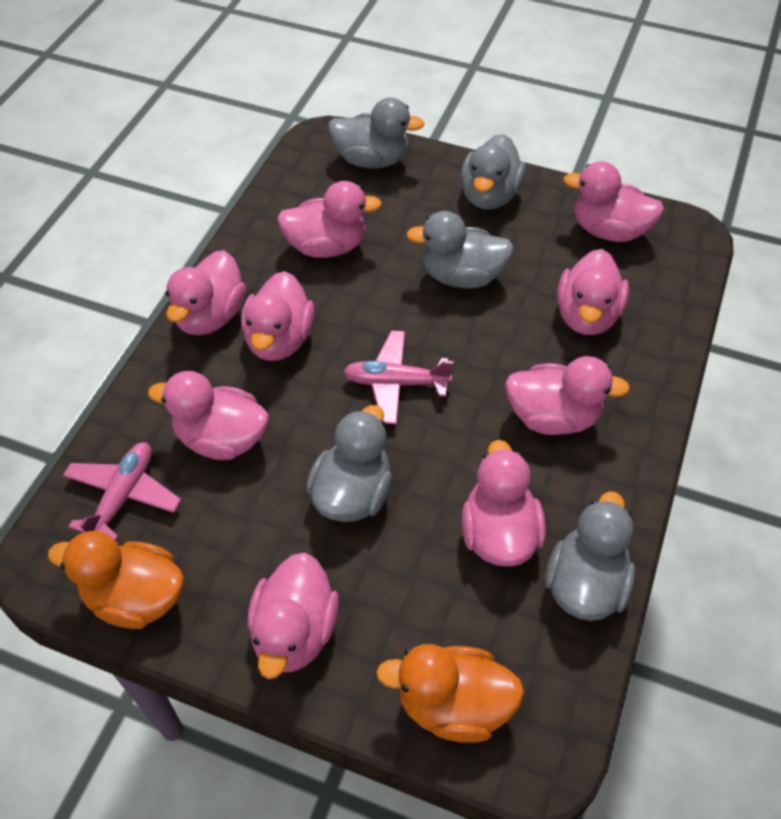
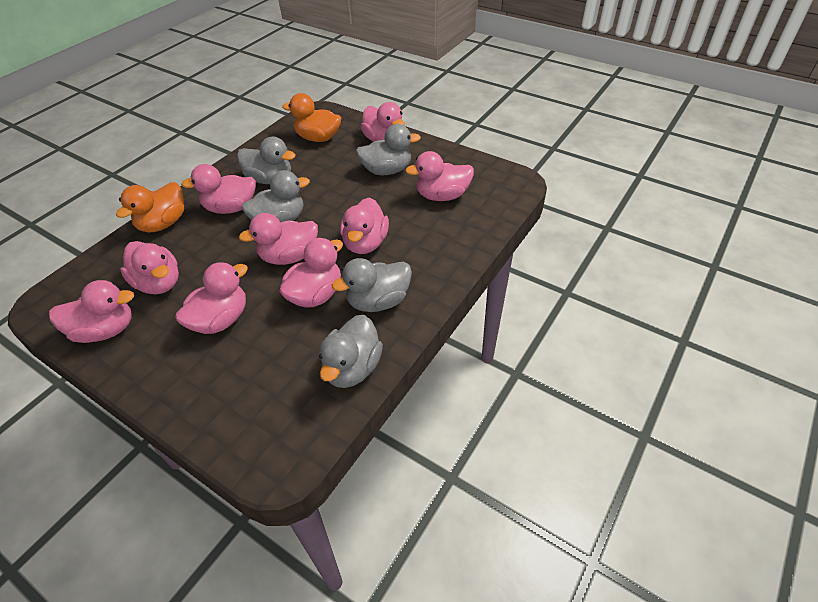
pink plane: [63,442,181,541] [343,331,453,424] = 2 -> none = 0

